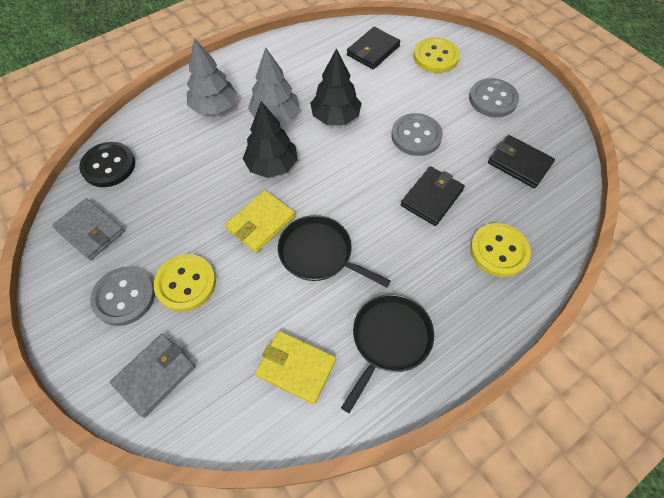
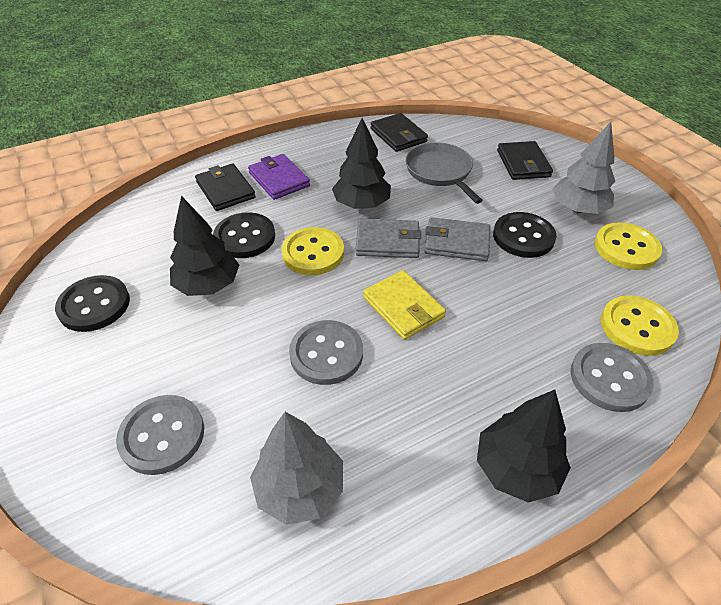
black button: [79,142,135,187] = 1 -> [55,275,130,332] [213,212,275,258] [493,212,556,258] = 3
black pan: [278,215,391,287] [341,294,434,413] = 2 -> none = 0
black tree: [243,101,298,178] [310,48,362,125] = 2 -> [170,196,239,296] [332,118,391,209] [477,390,571,503] = 3
grey pan: none = 0 -> [405,142,483,204] = 1
purple wallet: none = 0 -> [248,154,310,200] = 1
yellow wallet: [225,190,295,253] [255,331,336,404] = 2 -> [363,270,446,340] = 1

